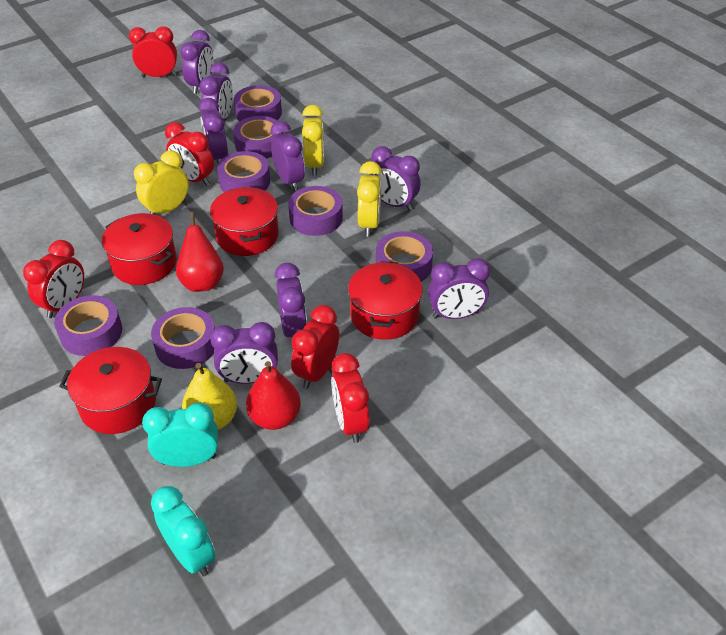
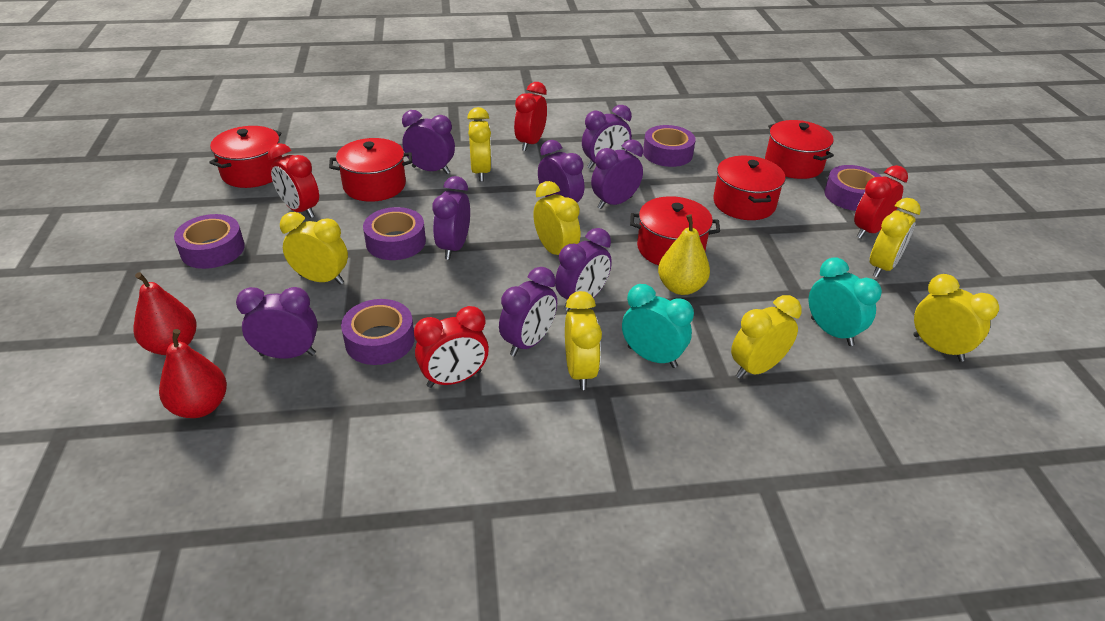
purple tape: [54,295,122,356] [151,307,215,369] [217,151,270,192] [234,85,282,121] [234,116,283,159] [288,186,343,236] [376,231,433,282] = 7 -> [174,214,245,269] [341,299,415,365] [363,207,426,260] [643,125,695,167] [824,165,882,211] = 5
red clock: [23,240,84,318] [129,26,177,77] [165,122,214,186] [291,305,339,389] [331,353,370,443] = 5 -> [268,143,319,218] [414,306,489,388] [514,82,547,151] [854,165,908,239] = 4
red pot: [59,347,162,434] [102,213,177,285] [210,187,279,256] [348,261,423,340] = 4 -> [209,126,282,188] [329,138,412,202] [630,196,720,265] [713,156,785,220] [765,120,834,179] = 5
yellow clock: [134,150,189,215] [302,105,324,176] [357,161,382,237] = 3 -> [280,212,348,285] [467,107,492,182] [533,181,580,255] [565,291,602,390] [731,295,801,379] [870,198,921,278] [913,274,999,362] = 7

